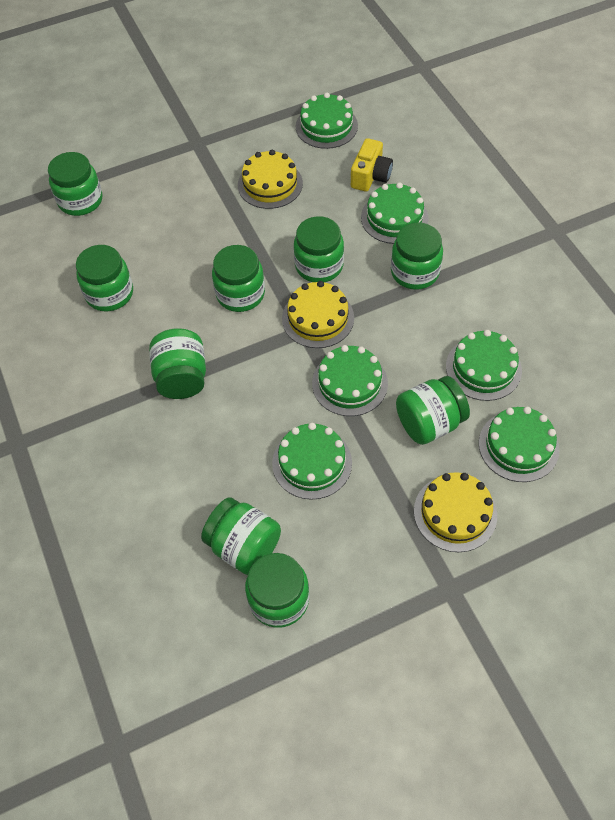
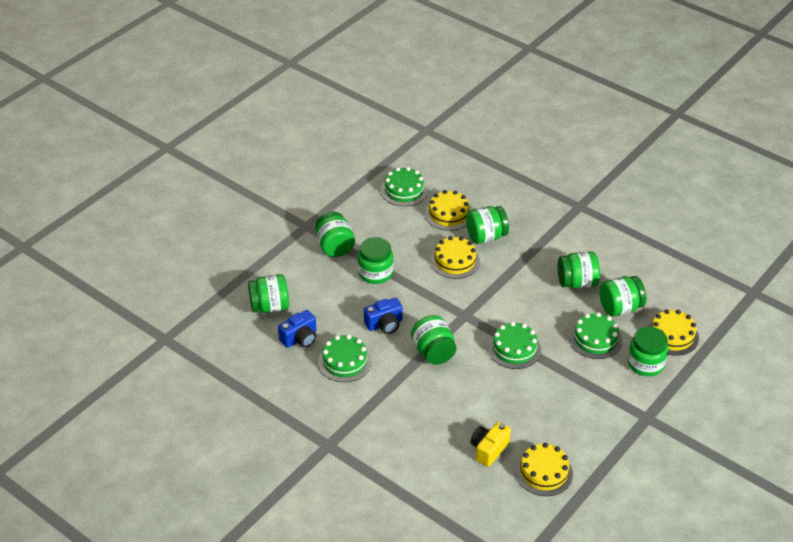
blue camera: none = 0 -> [278,310,316,348] [364,298,403,334] = 2
green cake: [272,423,352,500] [296,93,358,149] [312,345,388,416] [361,182,429,244] [446,330,522,401] [479,407,559,482] = 6 -> [318,335,372,382] [381,167,428,206] [488,322,541,369] [569,312,622,359] = 4
green jar: [48,152,103,216] [76,245,133,311] [149,328,206,399] [201,498,281,575] [212,245,265,312] [245,553,309,628] [294,216,344,282] [391,223,443,290] [396,376,470,445] = 9 -> [248,274,289,313] [315,212,355,257] [358,237,393,284] [411,315,456,365] [466,206,509,244] [558,251,600,289] [599,276,646,316] [628,327,668,376] = 8
yellow cake: [238,150,303,209] [282,281,354,348] [414,472,497,552] = 3 -> [425,190,472,231] [430,236,480,279] [515,443,573,496] [648,310,699,356] = 4

